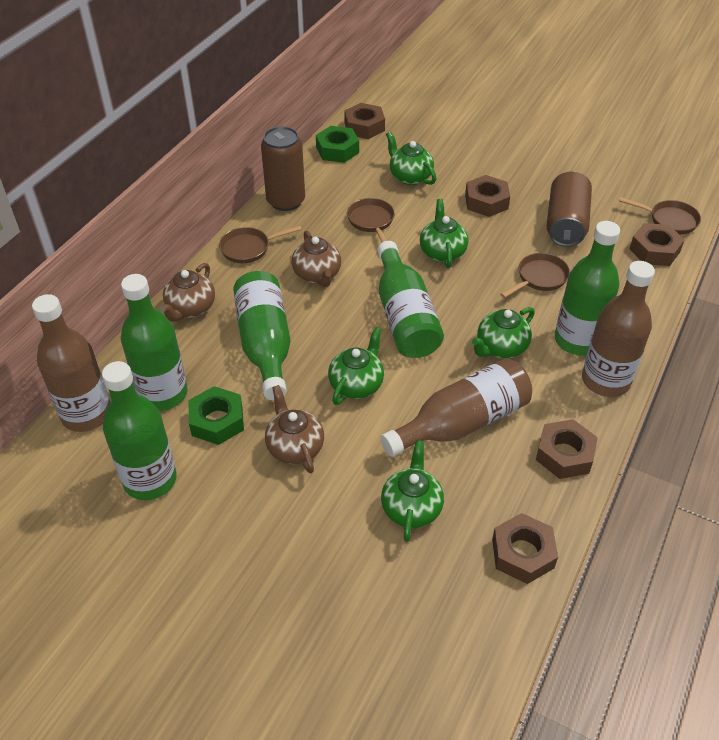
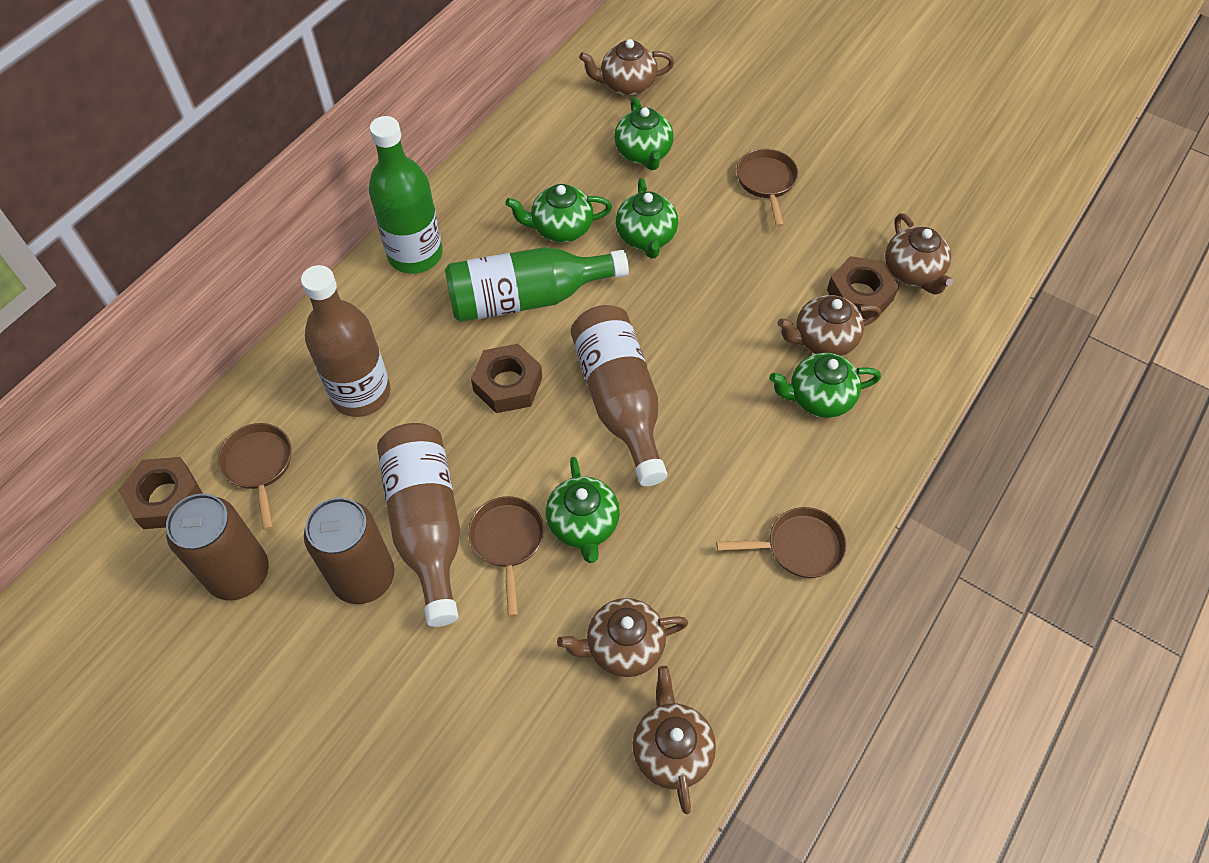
brown nut: [344,103,385,139] [465,175,510,217] [492,513,558,584] [536,419,598,479] [629,223,684,266] = 5 -> [118,457,203,529] [471,344,542,413] [827,256,899,319] = 3
brown teapot: [160,263,215,322] [265,385,324,473] [292,231,341,287] = 3 -> [557,598,688,677] [579,39,674,96] [633,666,716,814] [777,295,881,356] [885,213,953,295] = 5
green bottle: [102,361,177,500] [121,274,188,411] [233,271,291,400] [377,241,444,358] [555,221,620,356] = 5 -> [369,116,443,274] [445,247,629,322] = 2
green nut: [188,386,244,445] [316,126,359,163] = 2 -> none = 0

